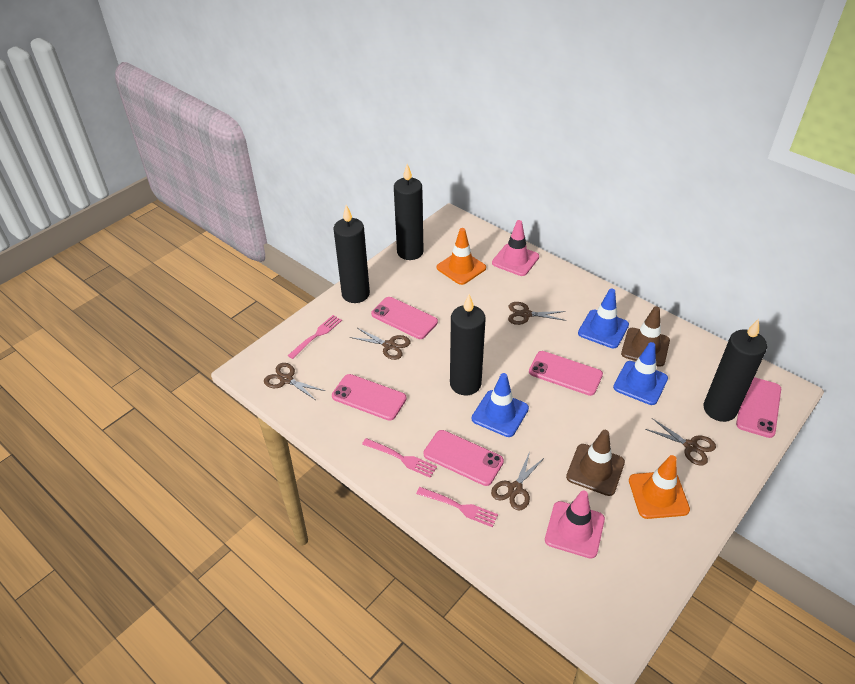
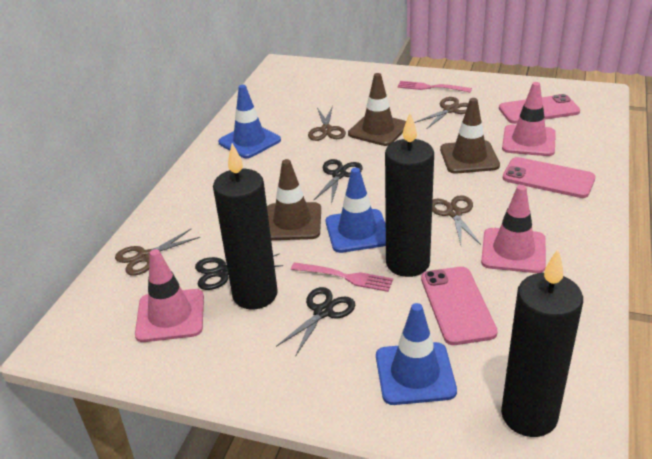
black candle: [333,205,370,303] [394,164,424,260] [450,294,486,395] [703,319,767,422] = 4 -> [213,143,278,309] [385,113,434,277] [501,249,583,437] = 3
black scissors: none = 0 -> [195,253,283,290] [276,287,355,357] [314,159,363,204] = 3
brown scissors: [264,363,325,400] [350,328,411,360] [491,452,545,510] [508,302,566,325] [645,418,716,466] = 5 -> [115,229,200,276] [308,106,346,141] [414,97,468,129] [432,195,481,245] = 4
brown traffic cone: [566,430,625,496] [621,306,670,367] = 2 -> [267,159,321,240] [348,73,406,146] [440,98,500,174] = 3
orange traffic cone: [437,228,486,285] [629,455,690,519] = 2 -> none = 0
pink fork: [288,315,342,359] [362,438,437,478] [416,487,498,527] = 3 -> [291,262,393,292] [397,81,472,93] = 2
pink phone: [332,374,406,421] [371,297,438,339] [424,430,504,486] [529,351,603,396] [736,377,781,438] = 5 -> [421,266,498,345] [499,94,580,124] [502,157,595,198] = 3
pink traffic cone: [492,220,539,276] [545,491,605,559] = 2 -> [135,249,204,342] [481,185,546,273] [502,82,556,156] = 3

